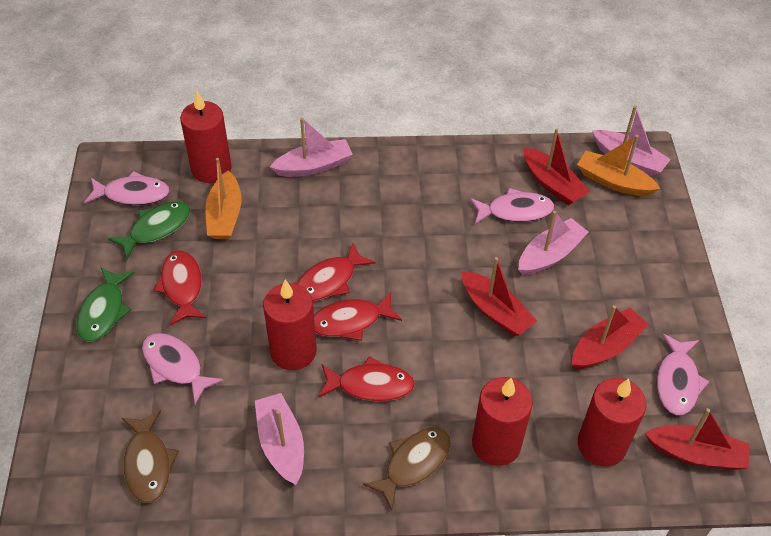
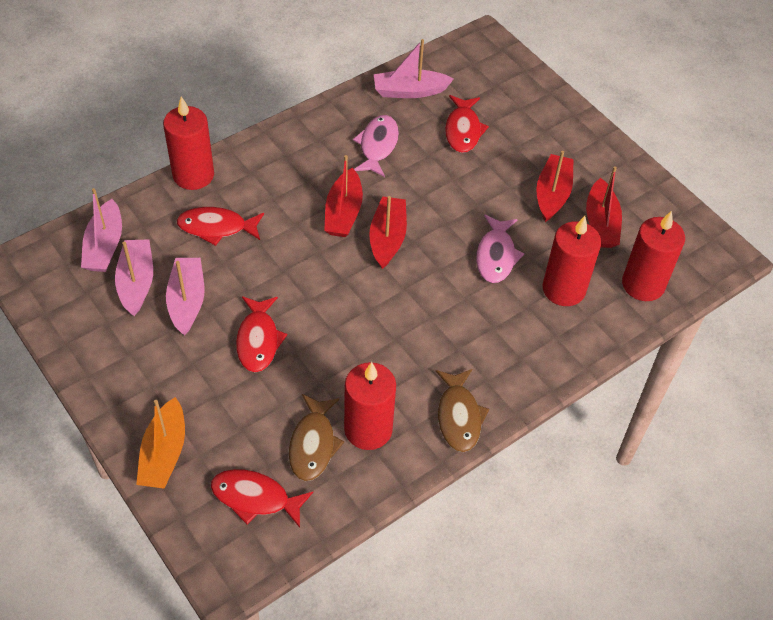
green fish: [76,267,134,342] [108,201,190,259] = 2 -> none = 0
orange boat: [205,158,242,239] [577,135,660,196] = 2 -> [136,397,185,489] = 1
pink fish: [84,171,170,205] [142,333,224,404] [470,188,554,224] [657,333,710,416] = 4 -> [353,115,399,177] [476,214,524,283] = 2

